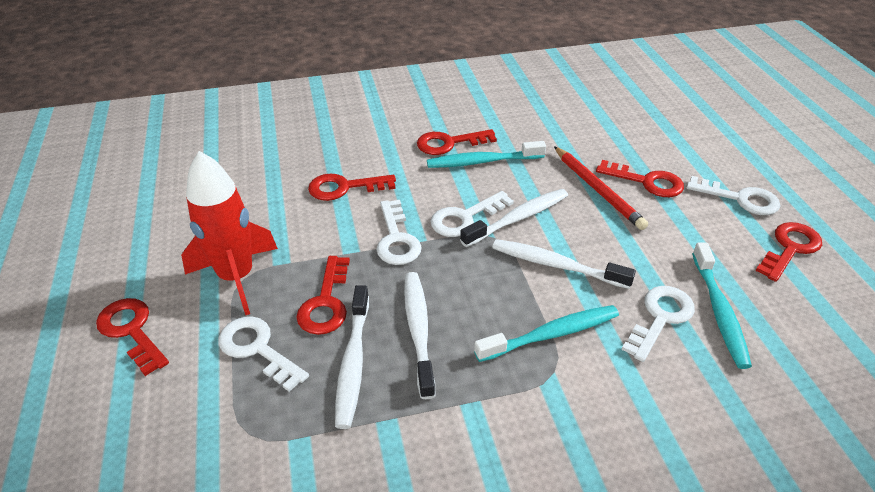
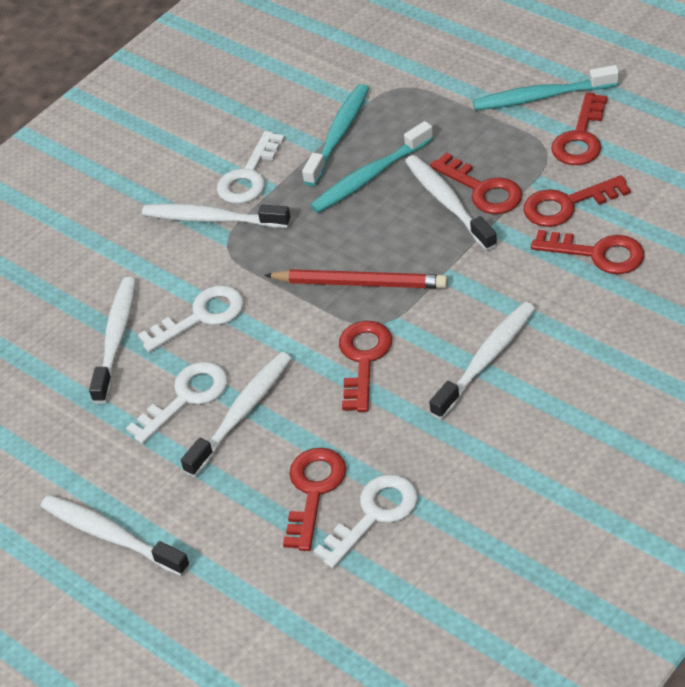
red rocket: [181,151,278,315] = 1 -> none = 0
white key: [219,316,309,392] [376,200,422,265] [431,191,514,237] [621,286,695,362] [686,176,780,215] = 5 -> [126,362,228,444] [138,285,244,352] [217,131,285,204] [313,474,418,569] = 4
white toothbrush: [335,285,369,429] [404,272,435,399] [460,189,568,247] [492,239,636,289] = 4 -> [40,495,190,576] [89,277,136,404] [142,203,290,228] [181,352,292,477] [405,155,497,251] [429,302,536,420] = 6

